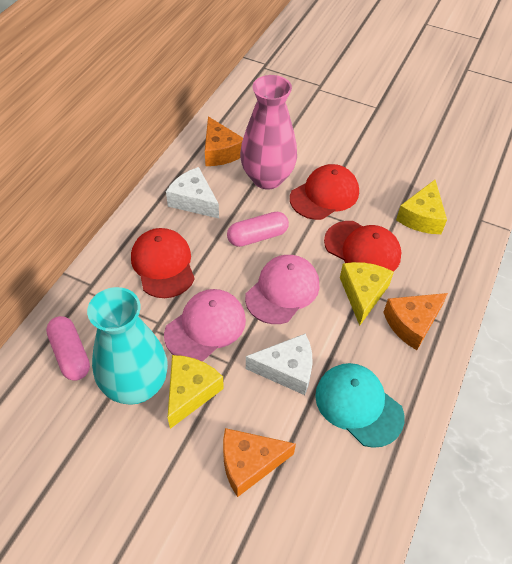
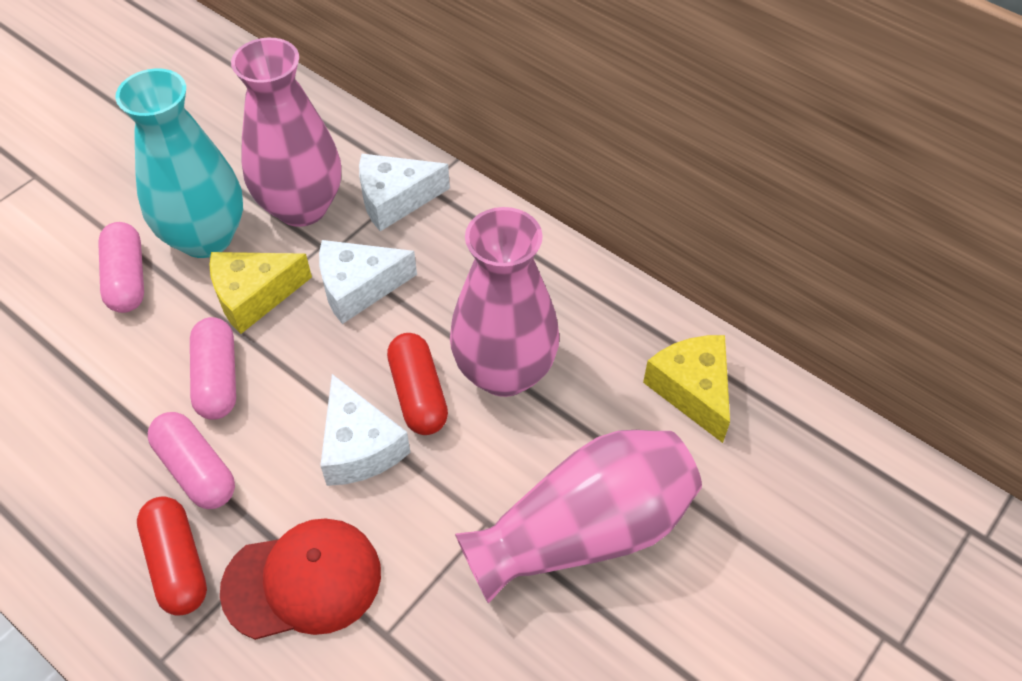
orange cheese: [205,116,243,166] [223,428,296,497] [383,293,448,350] = 3 -> none = 0
pink cap: [164,289,246,361] [245,255,320,324] = 2 -> none = 0
pink capsule: [46,316,90,381] [227,212,289,247] = 2 -> [98,222,144,313] [148,412,235,509] [190,317,236,420] = 3
pink vase: [240,75,297,190] = 1 -> [231,38,341,227] [450,207,559,397] [455,430,702,604] = 3
red cap: [131,228,195,298] [290,164,359,220] [324,221,401,272] = 3 -> [220,518,381,640] = 1
red capsule: none = 0 -> [137,496,207,616] [387,333,448,435] = 2
turquoise cap: [315,363,405,448] = 1 -> none = 0
white cheese: [166,167,219,218] [246,334,313,395] = 2 -> [319,240,417,324] [320,374,411,486] [359,154,450,231] = 3
yellow cheese: [168,355,224,429] [340,262,394,326] [396,180,447,234] = 3 -> [209,252,312,334] [643,335,730,443] = 2

